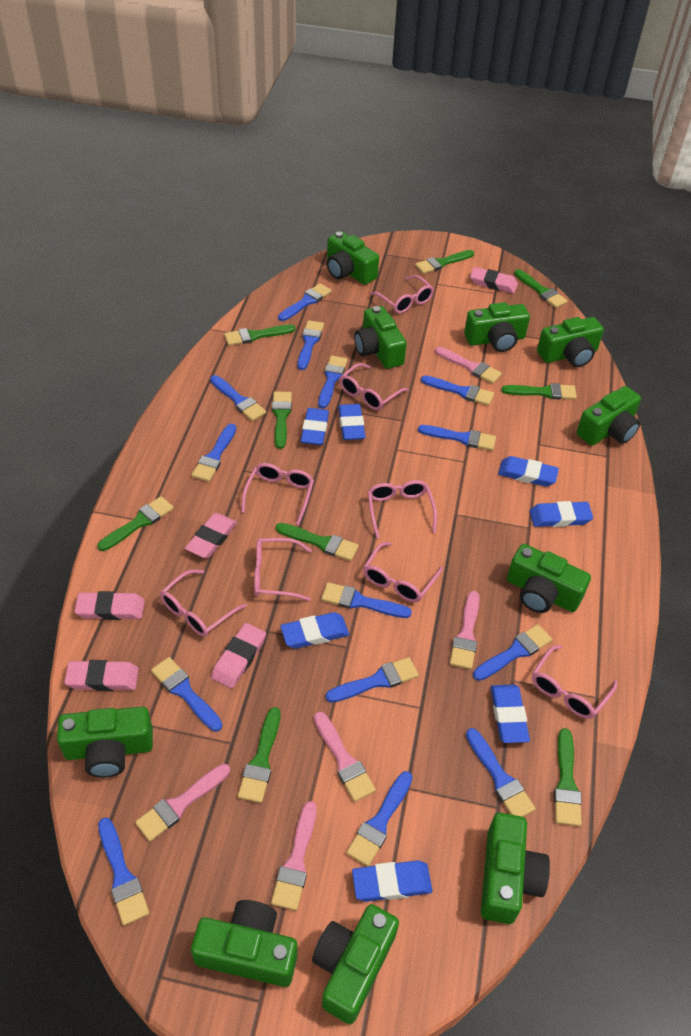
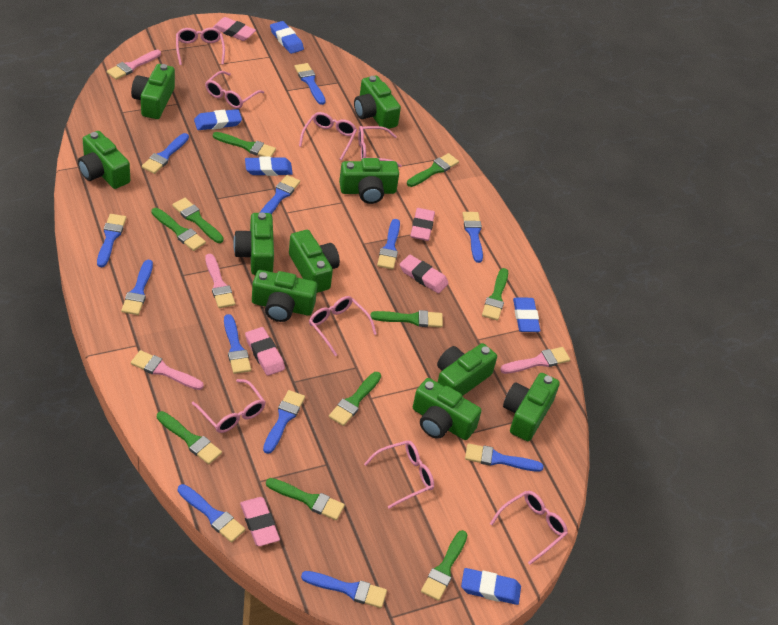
blue brush: [98,817,149,926] [151,657,222,732] [192,424,236,482] [210,375,266,421] [278,283,332,321] [297,320,324,370] [318,355,348,408] [321,582,412,618] [325,657,419,703] [346,771,413,867] [418,425,496,451] [421,376,494,406] [466,728,536,817] [473,624,552,681] = 14 -> [97,214,126,267] [121,260,153,315] [142,133,189,174] [178,484,246,542] [224,314,251,374] [260,175,300,214] [263,390,305,454] [294,63,326,105] [301,571,387,608] [377,219,400,269] [462,212,483,263] [465,443,544,472] = 12
blue eraser: [280,612,349,649] [301,408,329,445] [338,404,366,440] [352,860,432,902] [491,684,530,743] [498,456,559,487] [530,501,593,527] = 7 -> [194,109,242,130] [245,157,293,176] [270,21,304,54] [461,568,521,605] [513,297,540,332] = 5
green brush: [97,496,174,551] [224,324,295,346] [238,707,280,803] [272,391,292,449] [276,523,359,561] [415,250,474,274] [501,383,577,400] [514,269,567,308] [554,728,582,826] = 9 -> [151,208,206,251] [157,411,222,464] [172,198,223,243] [213,132,276,157] [266,478,345,520] [329,372,381,426] [370,310,443,328] [407,153,459,187] [421,530,468,601] [482,268,508,321] = 10
pink brush: [135,764,230,842] [271,801,316,911] [314,711,376,802] [435,347,502,384] [450,591,480,669] = 5 -> [107,50,161,80] [131,350,204,390] [205,254,235,308] [500,347,570,374] = 4

